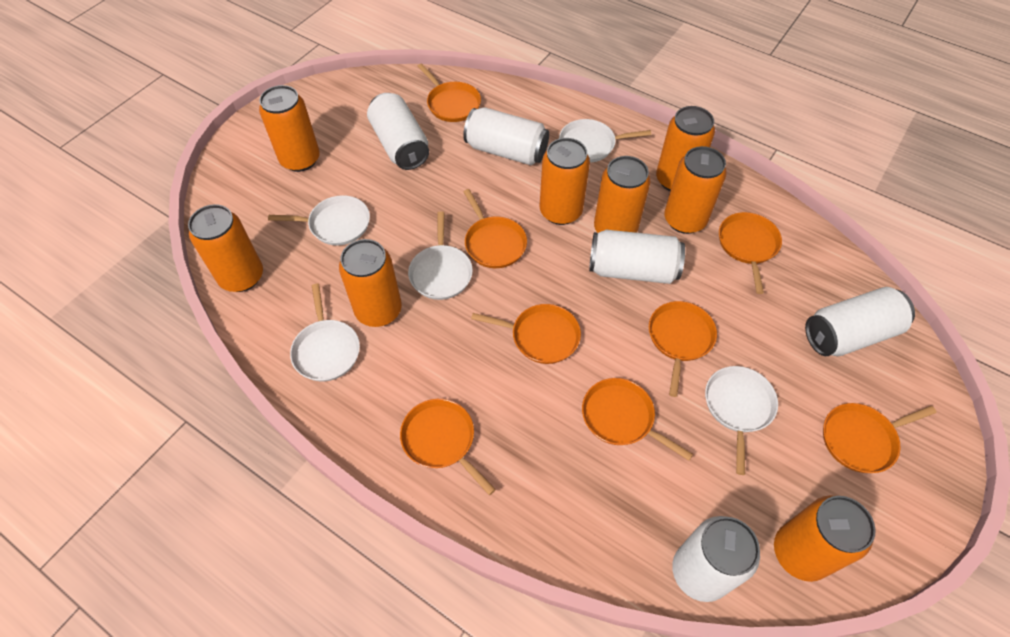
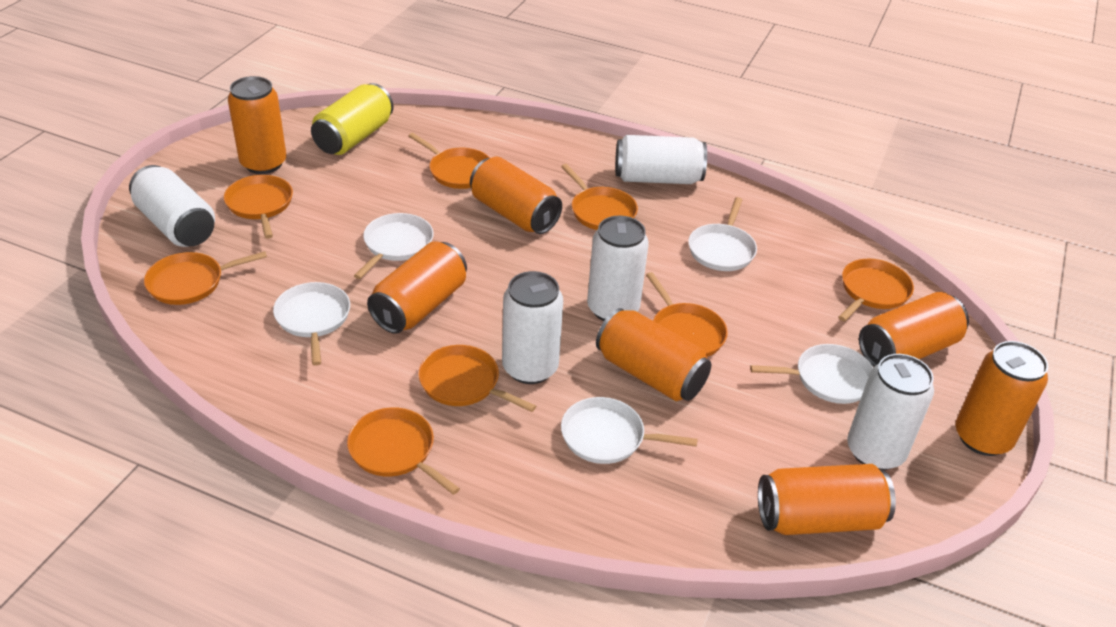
orange can: [188,204,263,292] [259,85,320,172] [339,239,402,327] [540,138,590,225] [594,156,650,233] [656,106,715,191] [664,146,727,234] [774,495,876,582] = 8 -> [228,76,286,174] [367,242,467,334] [470,157,562,234] [596,308,711,401] [758,464,896,535] [859,292,969,367] [956,341,1048,456] = 7
yellow can: none = 0 -> [311,83,394,155] = 1

